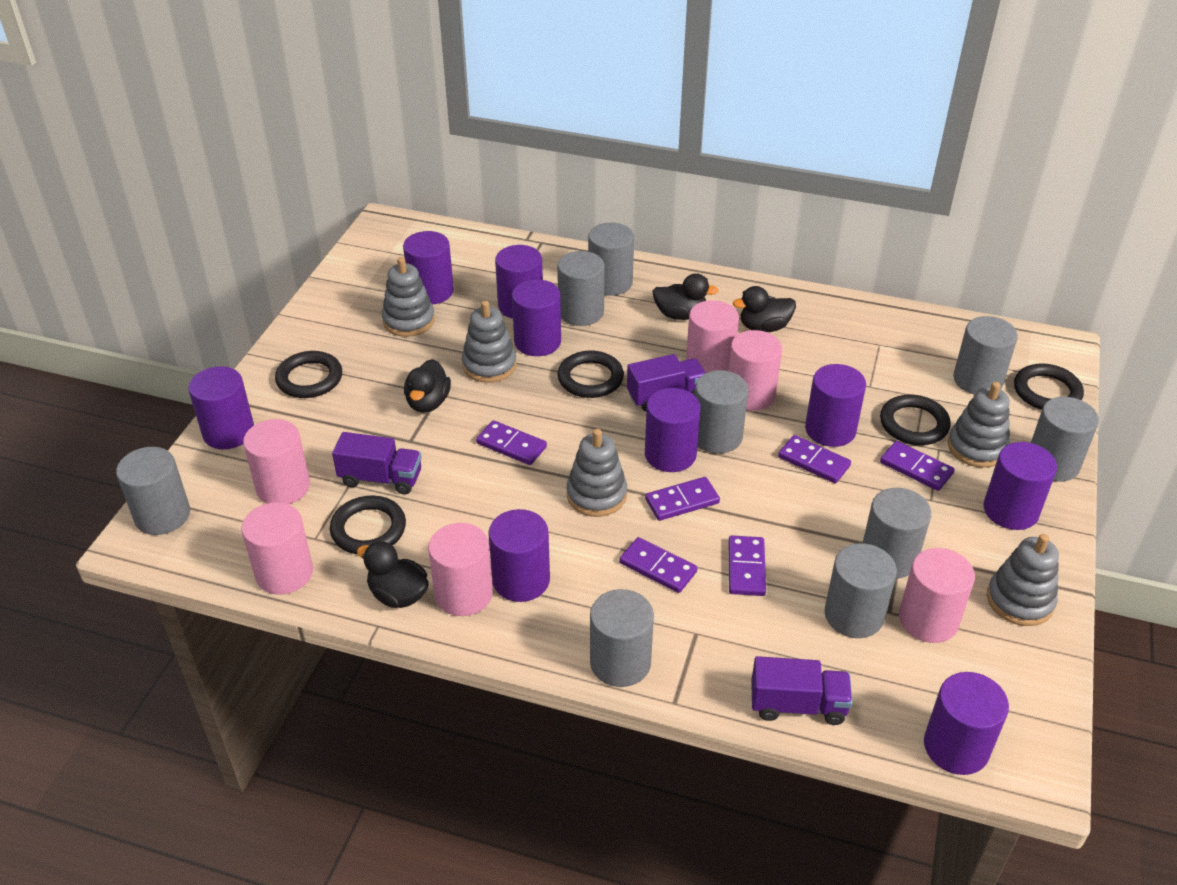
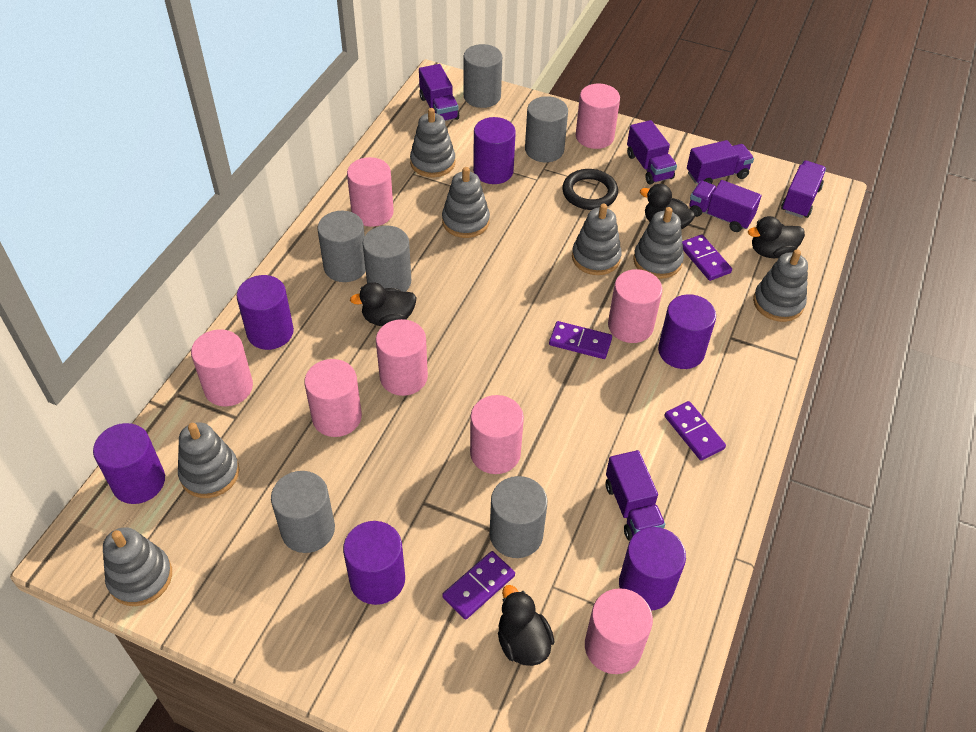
black ring: [275,351,342,398] [330,495,406,554] [558,351,624,398] [880,394,951,445] [1014,364,1084,410] = 5 -> [562,169,618,210] = 1
grey cylinder: [116,447,190,535] [557,251,605,326] [588,223,634,296] [590,589,654,687] [695,370,749,454] [824,543,897,638] [862,488,931,579] [953,316,1018,394] [1031,397,1099,482] = 9 -> [271,471,335,553] [318,211,366,282] [363,226,411,292] [464,44,502,108] [490,476,547,558] [525,96,568,162] = 6
grey stacking toy: [382,257,435,337] [462,301,517,383] [566,429,627,517] [948,382,1010,468] [987,534,1059,626] = 5 -> [103,527,172,606] [178,422,239,498] [410,108,455,177] [442,167,490,238] [572,204,622,275] [633,207,684,279] [753,249,808,322] = 7
pink cylinder: [241,502,313,595] [243,419,310,504] [428,523,493,616] [686,300,739,373] [728,330,782,411] [899,548,975,643] = 6 -> [191,329,253,406] [304,359,362,437] [347,157,394,227] [376,319,428,396] [470,395,524,474] [576,83,620,149] [585,588,653,674] [608,269,663,343] = 8
purple cylinder: [188,366,254,449] [403,231,454,304] [488,509,550,602] [495,245,543,319] [512,279,561,356] [645,388,701,472] [805,364,866,447] [924,672,1009,775] [983,442,1057,530] = 9 -> [93,423,165,504] [236,275,294,350] [343,521,405,605] [473,117,516,184] [619,527,686,610] [658,294,716,369] = 6
purple domino: [476,420,547,465] [619,537,697,593] [645,477,720,521] [729,536,766,596] [778,435,851,483] [880,441,955,491] = 6 -> [442,551,515,620] [549,321,612,359] [664,401,726,461] [682,234,732,281] = 4
purple truck: [332,432,422,495] [627,354,706,411] [751,656,853,725] = 3 -> [419,64,459,121] [606,450,665,541] [627,120,677,185] [687,140,754,184] [690,180,762,232] [781,161,826,218] = 6

